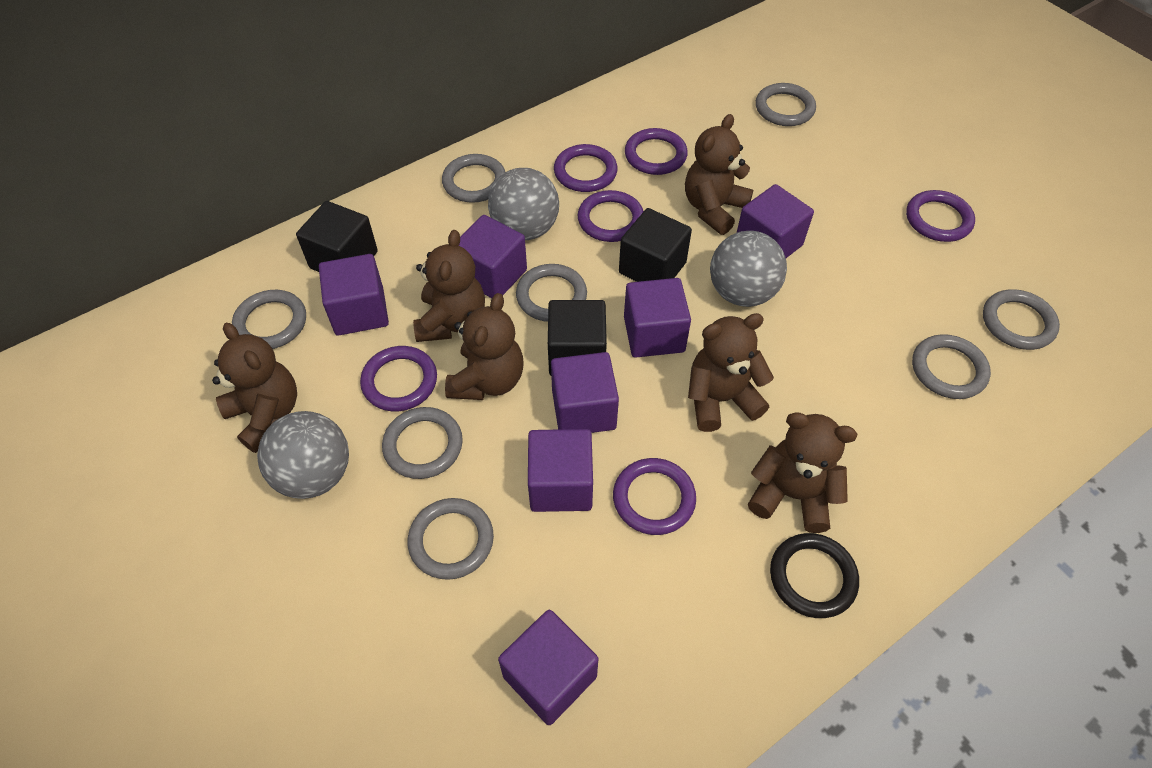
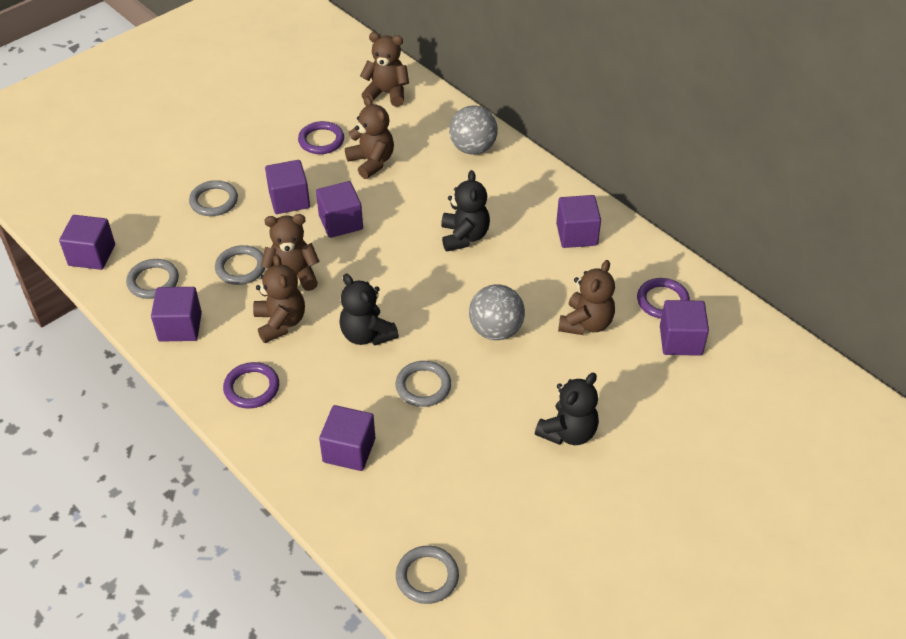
black cube: [296,201,378,272] [548,300,607,375] [619,208,692,282] = 3 -> none = 0
black ring: [770,533,859,618] = 1 -> none = 0
black teddy bear: none = 0 -> [339,274,399,346] [441,170,490,252] [535,372,599,445] = 3
brown teddy bear: [212,323,297,453] [413,230,485,342] [445,293,524,400] [685,114,753,235] [688,313,774,432] [748,412,857,533] = 6 -> [253,254,305,343] [261,214,320,291] [345,96,394,179] [360,32,409,107] [558,260,615,335] = 5
grey ball: [257,411,349,499] [488,168,559,240] [710,231,787,307] = 3 -> [449,106,498,155] [469,284,525,340] = 2
grey ring: [232,290,306,349] [382,407,463,479] [408,498,494,580] [442,154,505,203] [516,264,587,322] [756,83,816,126] [912,334,991,399] [983,289,1060,350] = 8 -> [126,259,179,299] [189,180,238,216] [215,245,265,285] [396,361,451,407] [396,546,459,604] = 5
purple ring: [360,346,437,411] [554,144,617,192] [578,190,644,242] [613,458,696,535] [625,128,688,175] [906,190,975,242] = 6 -> [223,362,279,409] [298,121,344,154] [637,278,690,319] = 3

